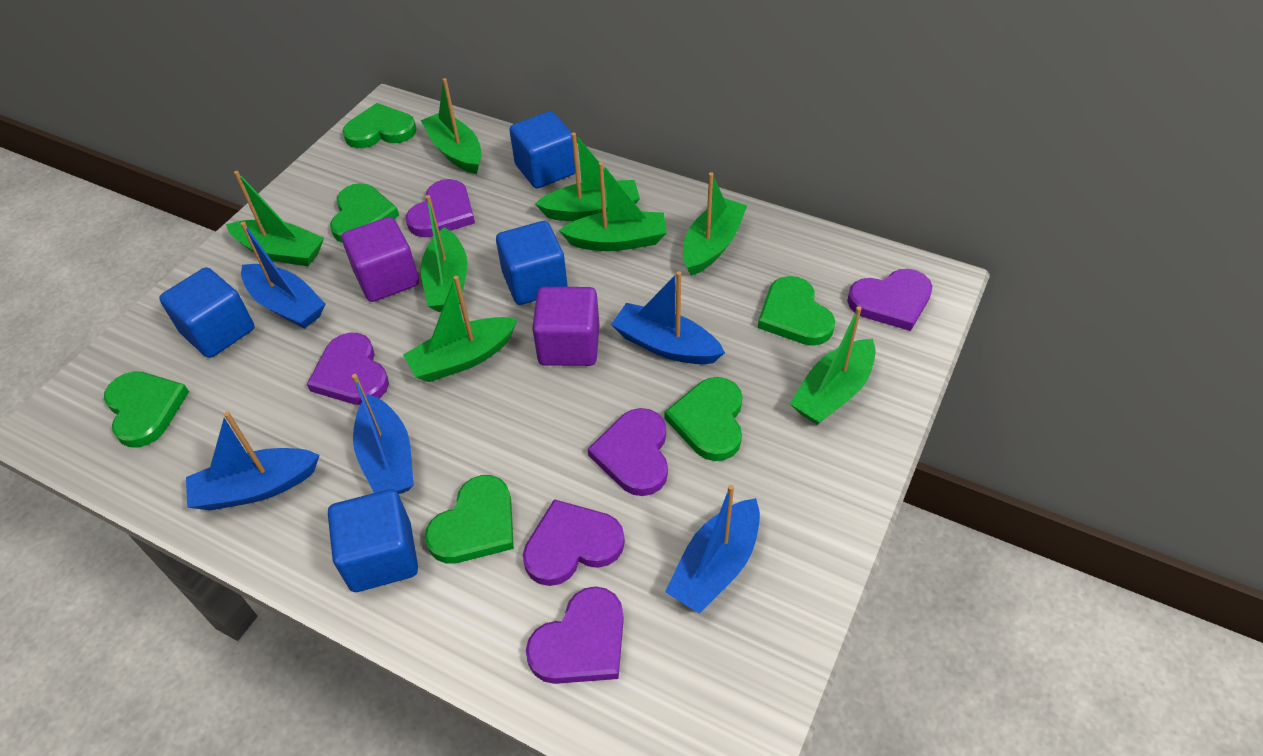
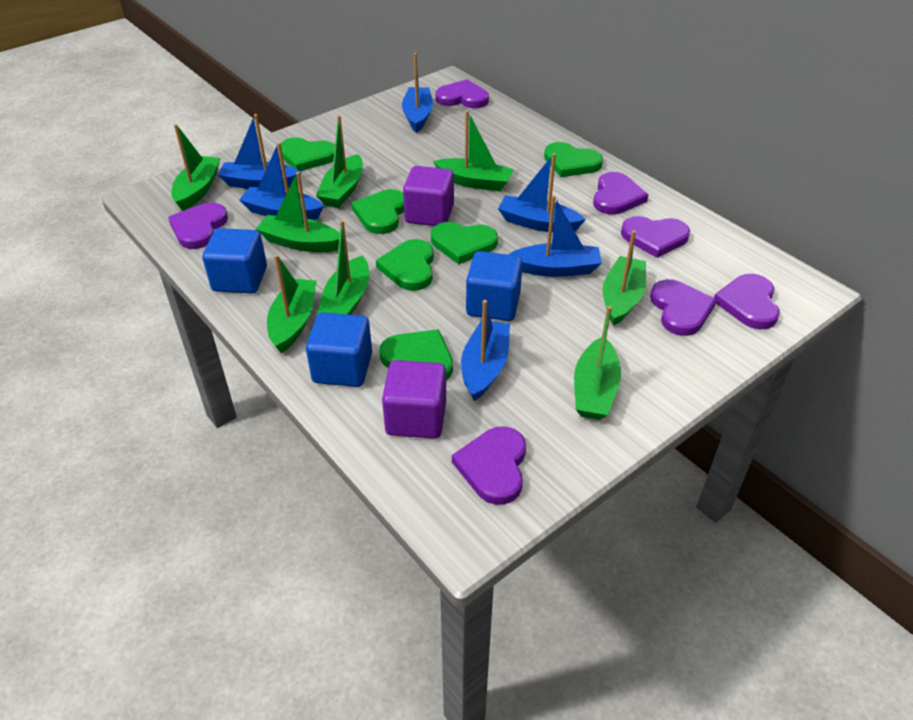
blue boat: [186,412,320,510] [241,222,325,328] [352,374,414,494] [611,271,725,364] [665,485,760,614] = 5 -> [218,114,301,189] [239,143,324,220] [402,53,433,133] [461,300,510,401] [498,153,586,232] [508,195,602,277] = 6
blue cube: [159,267,254,358] [328,489,418,592] [496,221,568,305] [509,111,575,188] = 4 -> [203,228,267,293] [306,313,372,387] [466,251,523,321] = 3
purple heart: [307,333,389,405] [406,179,475,237] [523,499,625,586] [526,586,624,684] [588,408,668,496] [847,269,932,331] = 6 -> [168,203,228,249] [436,79,489,108] [452,426,526,505] [593,172,648,215] [621,216,690,258] [650,279,717,336] [714,274,780,329] = 7

